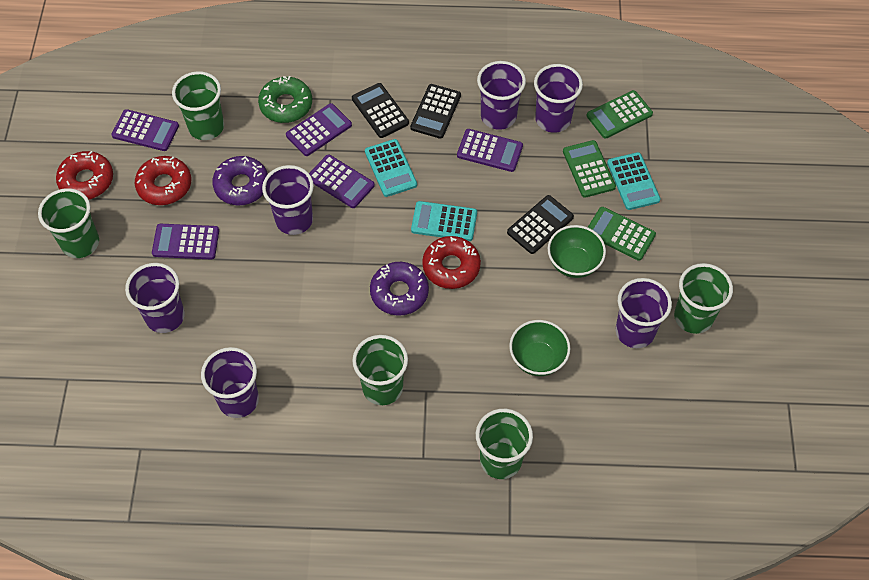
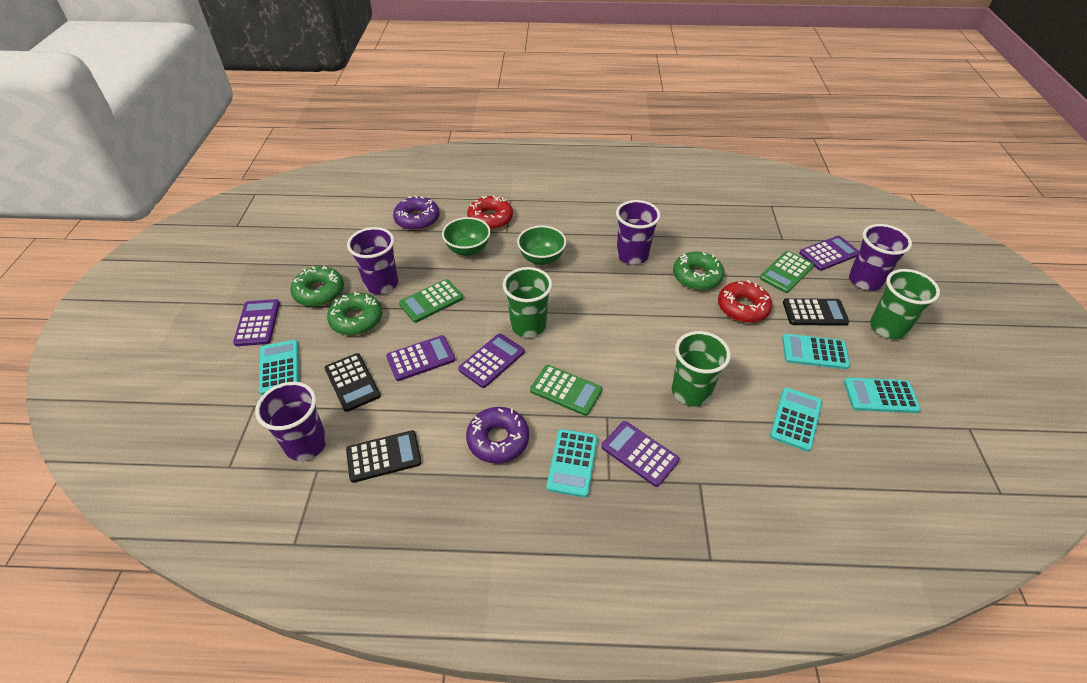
green cup: [38,188,99,258] [172,71,224,140] [352,335,408,405] [476,409,533,479] [674,263,733,334] = 5 -> [503,267,552,337] [672,331,731,406] [870,269,940,339] = 3
green donut: [258,76,312,123] = 1 -> [290,266,344,306] [327,292,382,335] [673,252,724,290] = 3
purple cup: [125,263,185,333] [201,347,259,418] [262,165,314,235] [477,61,526,130] [534,64,583,133] [616,278,672,348] = 6 -> [255,382,327,461] [347,227,398,294] [616,200,661,265] [849,224,912,291] = 4
red donut: [56,151,113,199] [135,156,191,205] [422,236,481,289] = 3 -> [467,195,513,230] [718,280,772,323] = 2
turquoise calculator: [365,139,417,197] [411,201,477,241] [607,152,660,210] = 3 -> [259,340,299,395] [546,429,598,498] [770,387,822,452] [782,334,850,369] [844,378,921,413] = 5

